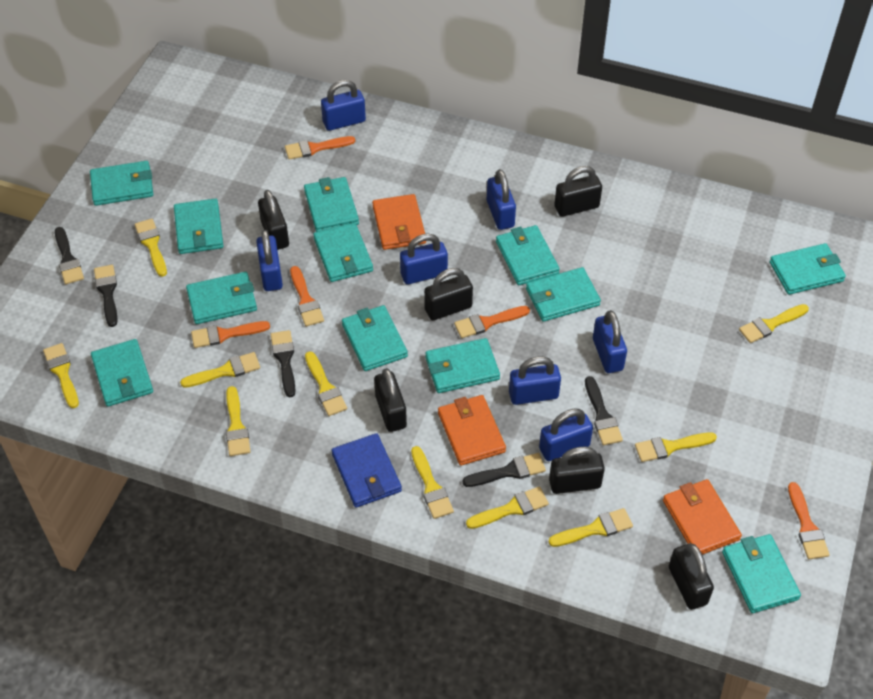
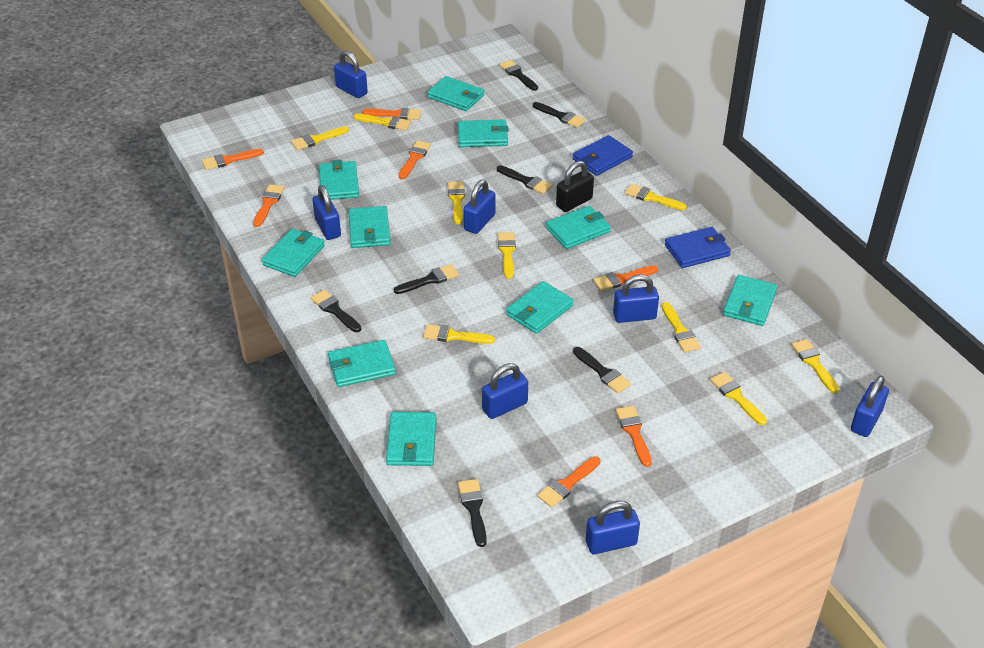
black brush: [55,227,84,284] [94,265,118,327] [270,330,296,398] [462,453,546,487] [585,376,623,445] = 5 -> [311,289,361,332] [394,264,459,294] [458,479,487,547] [497,165,552,194] [499,60,538,91] [533,102,585,128] [573,347,631,393] = 7
black padlock: [258,190,289,250] [374,368,407,432] [424,268,473,320] [549,447,605,494] [554,166,602,217] [669,543,714,610] = 6 -> [556,161,594,212] = 1
blue wallet: [332,433,402,508] = 1 -> [573,135,633,176] [665,227,731,268] = 2
orange brush: [191,321,270,348] [285,136,355,160] [290,266,324,326] [454,306,530,338] [788,482,830,559] = 5 -> [202,149,264,170] [253,184,285,227] [362,108,421,120] [399,140,431,179] [537,456,600,508] [593,265,658,291] [616,406,652,467] = 7
orange wallet: [372,194,426,250] [438,395,506,466] [663,479,742,555] = 3 -> none = 0
turquoise wallet: [90,161,153,206] [91,339,153,407] [174,199,223,254] [186,272,257,324] [304,177,359,232] [313,222,373,282] [342,305,408,371] [425,338,500,393] [496,225,560,285] [526,267,601,322] [722,534,801,613] [770,243,846,295] = 12 -> [262,229,325,277] [319,160,359,200] [328,340,396,387] [348,206,390,248] [386,412,437,466] [427,76,484,111] [458,119,509,147] [506,281,574,334] [546,206,611,249] [723,275,778,326] = 10
yellow brush: [43,343,79,408] [135,219,167,277] [180,352,260,388] [226,386,251,456] [305,351,347,416] [411,446,454,519] [466,487,549,529] [549,508,633,547] [635,432,717,462] [739,304,809,343] = 10 -> [291,126,349,150] [354,113,411,131] [423,324,495,344] [448,182,465,224] [498,232,516,279] [625,184,687,210] [662,302,701,352] [710,372,767,425] [791,339,839,393] = 9

